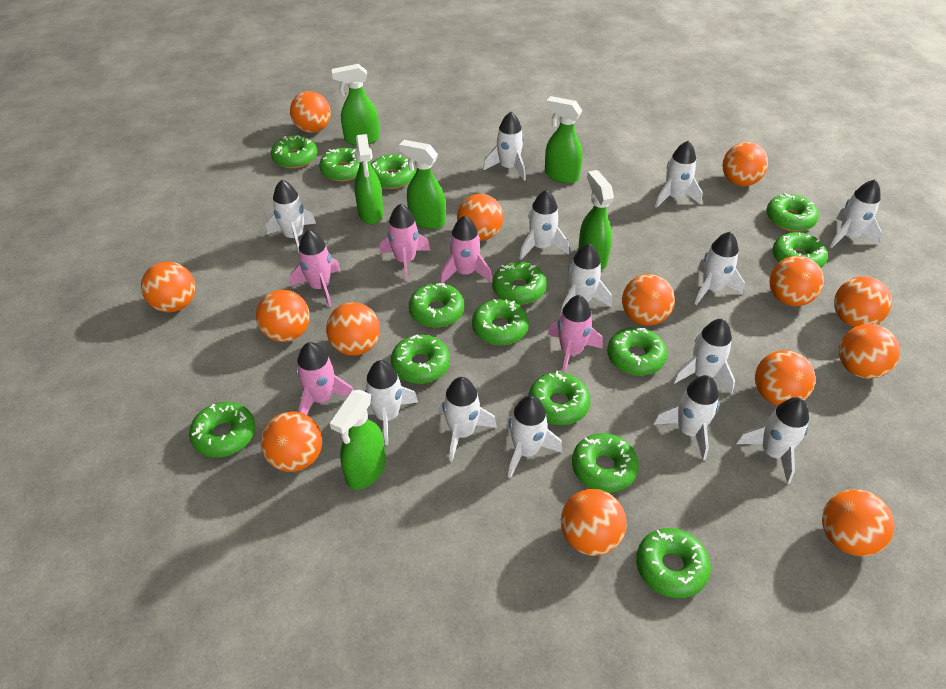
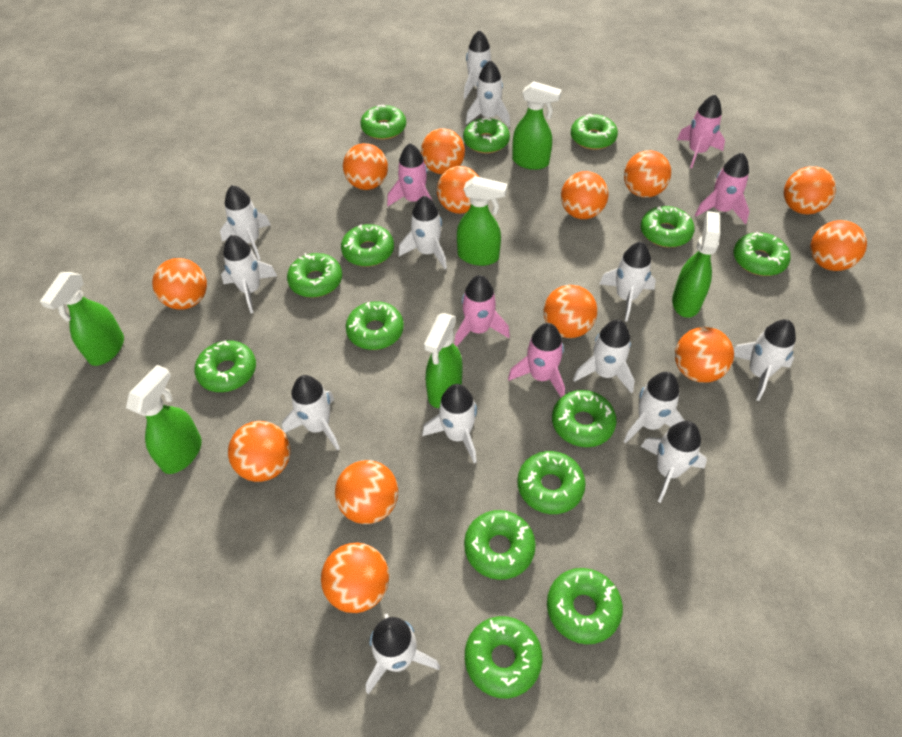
orange ball: [141,261,195,312] [256,290,310,342] [261,412,322,472] [290,91,331,133] [326,302,380,356] [457,194,503,241] [561,489,627,556] [622,274,675,326] [722,142,768,186] [755,350,816,406] [769,256,824,306] [822,489,895,556] [834,276,892,327] [839,324,900,379] = 14 -> [152,258,207,310] [228,421,290,482] [321,542,389,613] [335,460,398,524] [343,143,388,190] [421,128,465,174] [437,166,479,214] [543,285,598,338] [561,171,609,219] [624,150,671,198] [675,327,734,383] [784,166,836,215] [810,220,867,271] = 13

